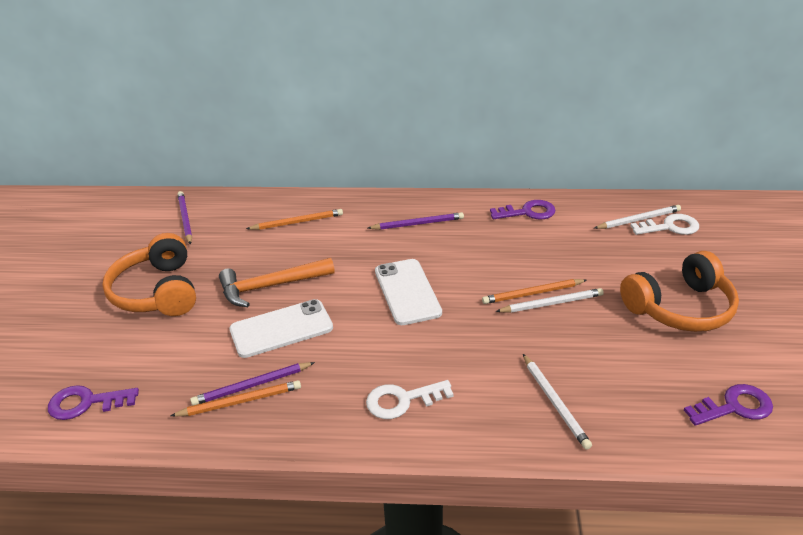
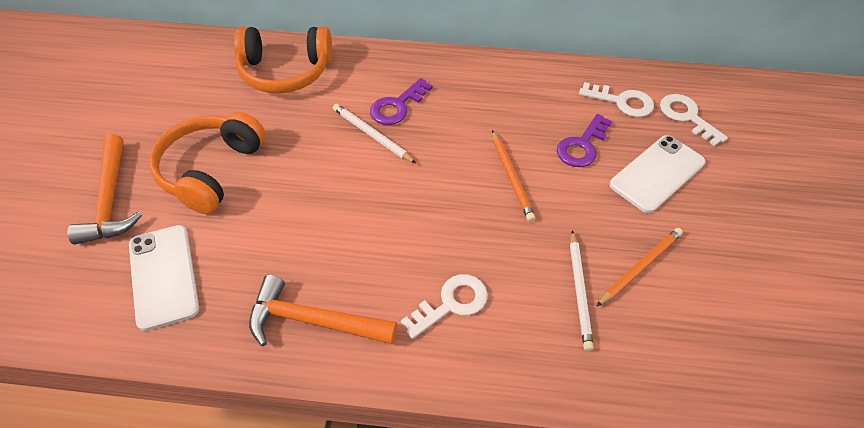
orange hammer: [219,258,335,307] = 1 -> [68,134,142,245] [249,275,397,346] = 2
orange pencil: [170,380,301,417] [246,209,343,230] [482,279,587,304] = 3 -> [492,130,535,222] [596,228,683,307] = 2
purple key: [48,385,139,420] [490,200,556,220] [684,384,773,426] = 3 -> [370,78,433,125] [557,114,612,167] = 2
purple pencil: [177,191,192,245] [190,362,315,406] [368,212,464,230] = 3 -> none = 0
white key: [366,380,454,419] [630,214,699,235] = 2 -> [401,274,488,339] [579,82,654,117] [660,94,728,146] = 3
white pencil: [495,288,604,313] [523,354,592,450] [594,205,681,229] = 3 -> [333,104,416,163] [570,230,593,351] = 2

